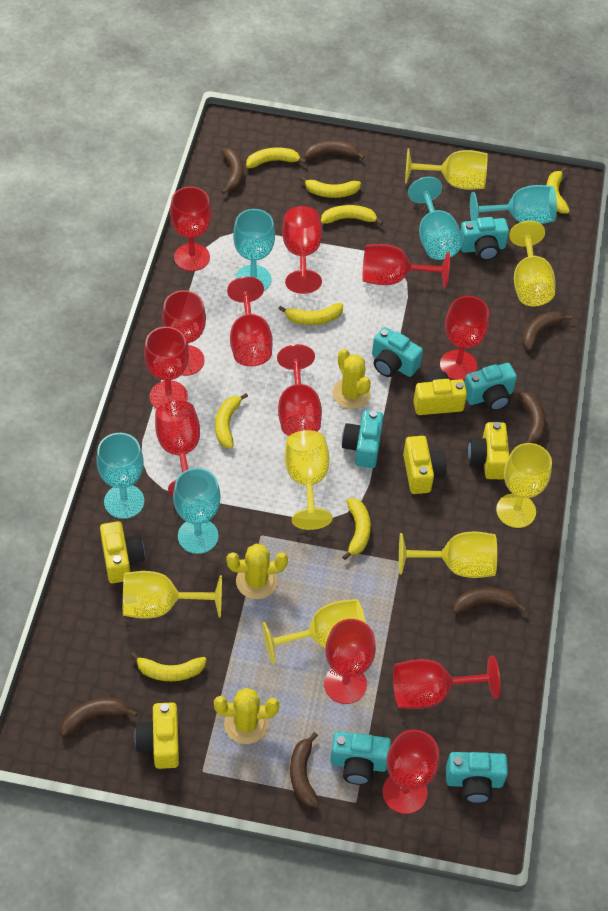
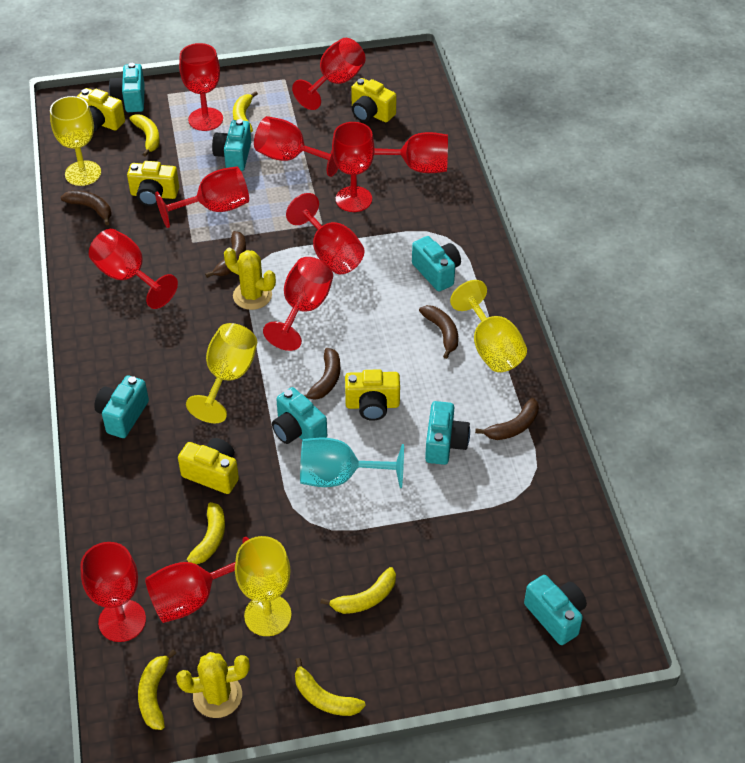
brown banana: [61,698,138,736] [221,148,244,194] [290,732,319,807] [304,141,365,159] [453,587,526,613] [519,392,546,444] [522,311,573,351] = 7 -> [61,190,111,225] [205,231,246,278] [304,348,340,400] [419,305,458,359] [475,398,539,440] = 5
red goblet: [144,327,189,409] [155,400,200,496] [162,290,206,376] [170,187,212,271] [227,277,273,366] [277,344,322,436] [282,206,322,294] [324,619,376,704] [362,244,450,288] [383,729,439,814] [393,656,501,709] [440,296,489,380] = 12 -> [80,542,146,642] [89,229,178,309] [145,537,249,623] [155,166,249,228] [179,43,223,131] [254,116,339,177] [263,257,333,351] [286,193,364,274] [292,38,366,110] [332,122,375,212] [374,132,448,173] = 11
turquoise camera: [330,731,391,785] [342,410,384,468] [372,327,423,377] [446,752,508,804] [460,217,509,261] [465,363,517,411] = 6 -> [94,375,149,438] [109,63,145,112] [212,119,251,171] [272,387,327,444] [412,236,461,292] [425,401,470,465] [524,575,587,645] = 7
turquoise goblet: [96,433,144,519] [173,468,221,554] [233,209,275,291] [408,177,462,260] [470,185,557,224] = 5 -> [300,438,404,488] = 1
yellow banana: [130,652,207,681] [215,393,248,449] [246,147,306,168] [279,303,343,325] [300,176,361,198] [321,205,383,225] [342,498,371,560] [547,167,570,213] = 8 -> [130,114,160,157] [138,649,176,730] [179,502,225,564] [233,91,258,133] [295,658,366,716] [320,567,396,614] = 6
yellow cactus: [214,688,279,744] [226,544,288,599] [332,349,371,409] = 3 -> [176,652,250,718] [224,248,276,310] = 2
yellow goblet: [123,571,222,619] [262,599,366,664] [285,430,332,530] [399,532,497,578] [405,148,488,190] [496,443,552,528] [509,221,555,306] = 7 -> [50,96,101,186] [186,323,257,423] [235,536,291,636] [450,280,527,372] = 4

